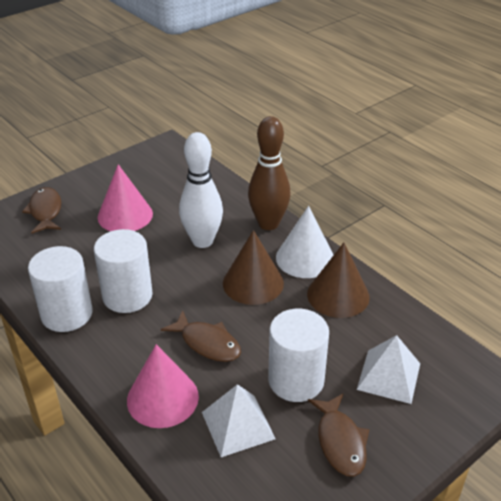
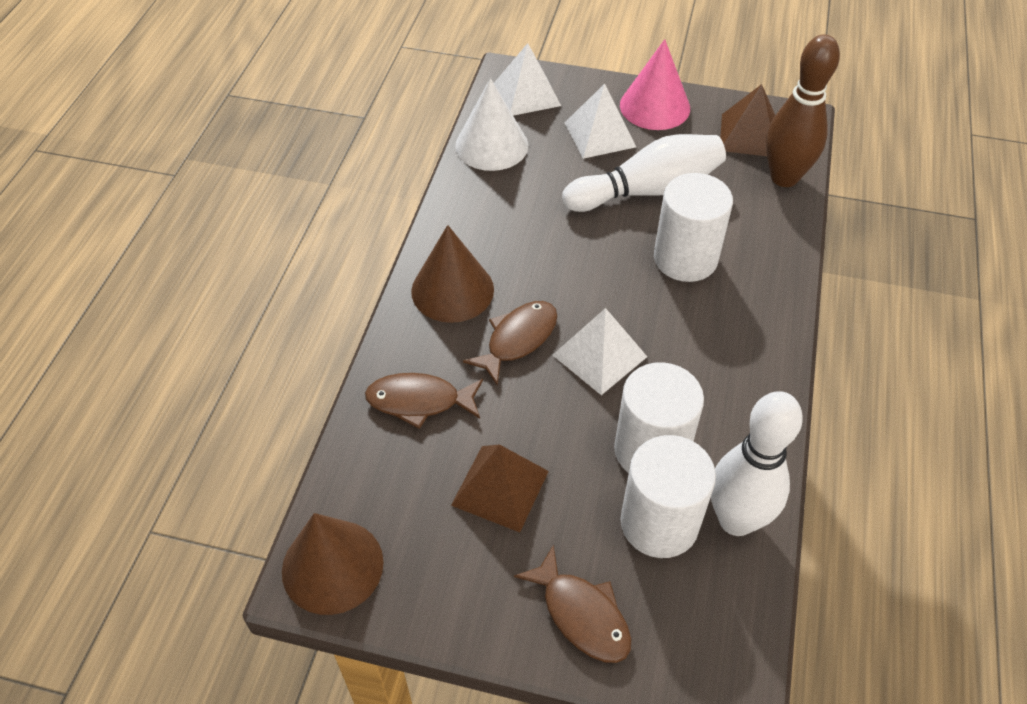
brown pyramid: none = 0 -> [451,444,549,532] [720,84,776,156] = 2
pink cone: [98,164,153,231] [127,344,199,428] = 2 -> [620,39,690,130] = 1
white bowling pin: [179,132,223,248] = 1 -> [562,134,726,212] [711,391,803,536] = 2
white pyramid: [202,384,276,457] [357,335,420,404] = 2 -> [494,43,561,116] [553,308,647,395] [565,84,636,159] = 3

